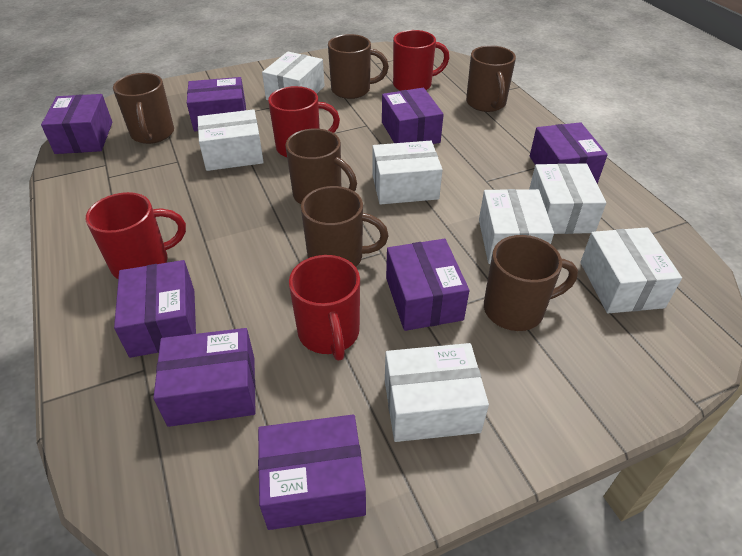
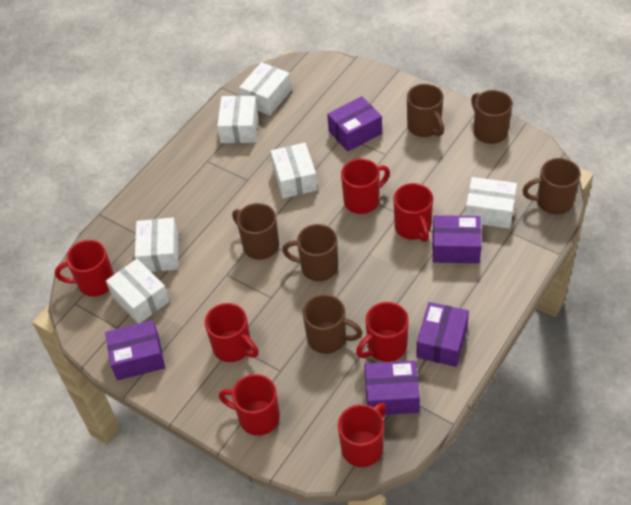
purple box: [41,94,112,154] [114,260,196,358] [153,328,256,427] [187,77,246,131] [258,415,366,530] [382,88,444,144] [386,239,469,331] [530,122,608,184] = 8 -> [105,320,165,380] [327,96,382,152] [364,361,420,415] [416,302,469,367] [432,215,481,263] = 5
red mug: [86,192,186,279] [268,86,340,157] [289,255,360,360] [393,30,450,91] = 4 -> [55,240,114,297] [205,303,259,362] [219,374,280,436] [338,403,386,467] [341,158,390,214] [356,302,409,362] [393,183,433,242] = 7
white box: [198,109,264,171] [262,52,325,100] [372,141,443,205] [385,343,489,442] [479,189,554,264] [529,163,606,234] [580,227,682,313] = 7 -> [106,259,170,324] [135,218,178,272] [217,96,258,143] [239,62,291,116] [271,143,318,199] [465,177,517,229] = 6

